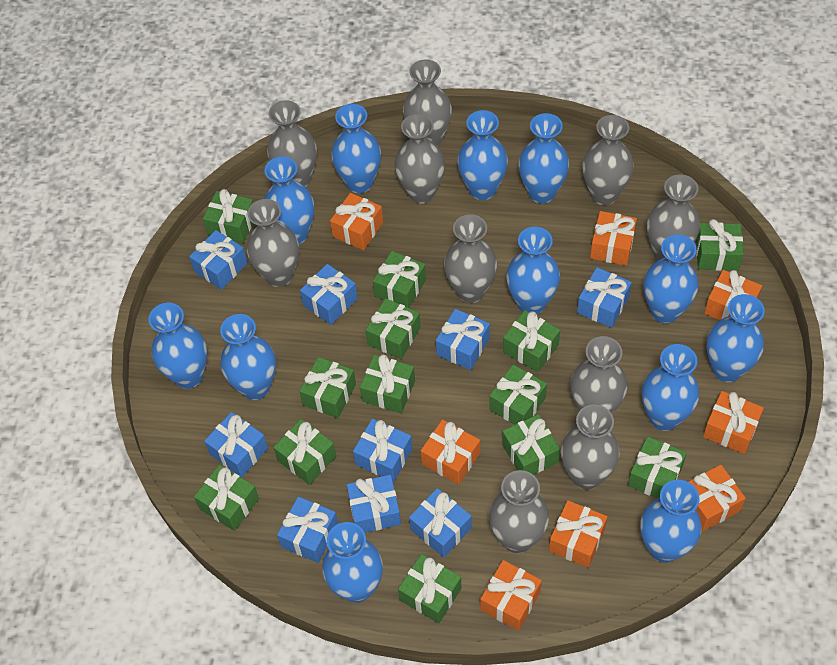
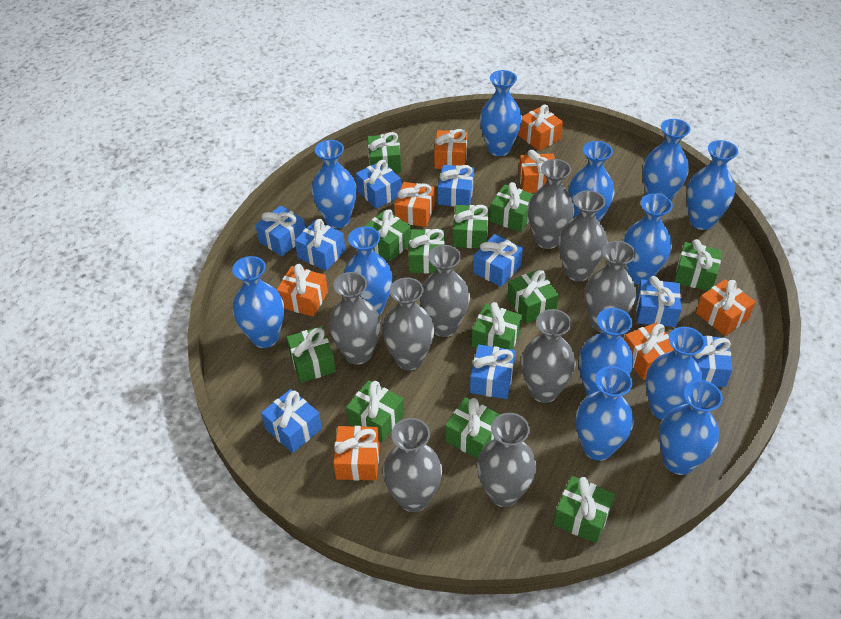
green gift: [194,465,259,531] [203,189,253,243] [273,419,336,485] [299,357,356,418] [360,354,415,413] [366,299,421,359] [373,251,426,308] [398,554,461,623] [489,365,547,425] [502,414,560,475] [503,310,560,372] [628,436,687,498] [696,219,744,271] = 13 -> [286,326,336,383] [346,380,404,442] [365,209,411,261] [367,132,401,173] [409,229,445,274] [445,397,501,459] [453,205,489,249] [472,302,522,350] [490,182,533,232] [507,270,559,324] [553,476,615,543] [674,239,722,291] = 12
grey vase: [247,199,299,287] [267,100,317,187] [395,114,445,204] [403,59,452,146] [444,214,497,303] [489,470,549,553] [561,405,620,489] [571,336,627,414] [582,115,634,205] [647,174,700,260] = 10 -> [329,272,381,365] [382,277,435,370] [383,418,442,512] [420,245,470,337] [477,413,536,507] [521,309,576,403] [528,159,575,249] [559,190,607,281] [585,241,636,333] = 9

